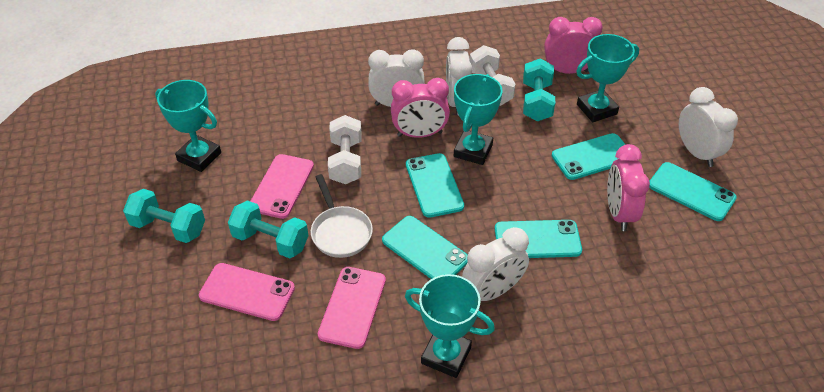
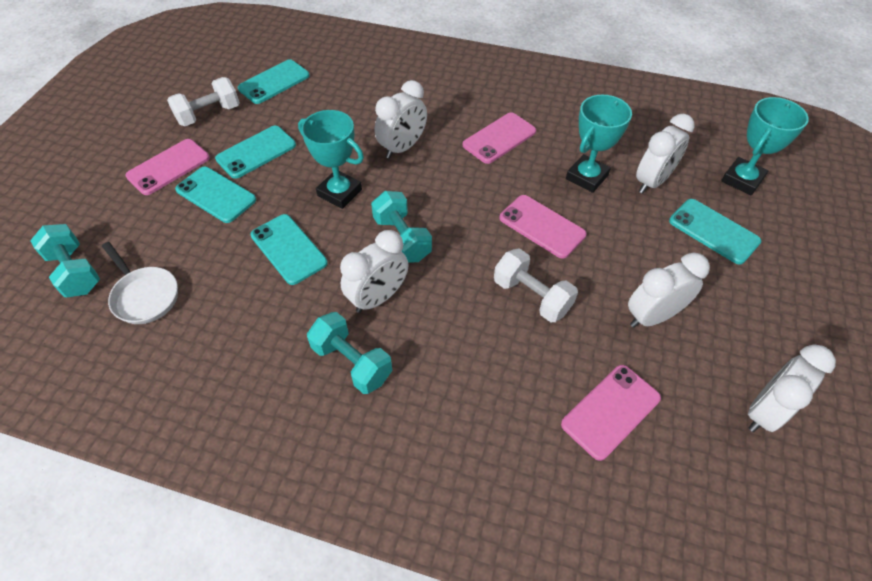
pink clock: [391,78,450,138] [544,17,603,74] [607,144,650,231] = 3 -> none = 0
pink phone: [199,263,295,321] [250,154,314,219] [318,267,386,349] = 3 -> [125,139,210,195] [463,112,536,164] [499,195,587,259] [561,365,661,461] = 4
turquoise trophy: [155,80,221,172] [405,274,495,378] [454,74,502,165] [576,34,639,122] = 4 -> [298,110,364,209] [566,95,632,193] [721,97,809,195] = 3
white clock: [368,49,425,107] [446,37,472,115] [462,227,529,301] [679,87,738,167] = 4 -> [340,230,408,313] [375,80,427,159] [628,252,710,328] [636,114,694,194] [748,345,836,432] = 5

